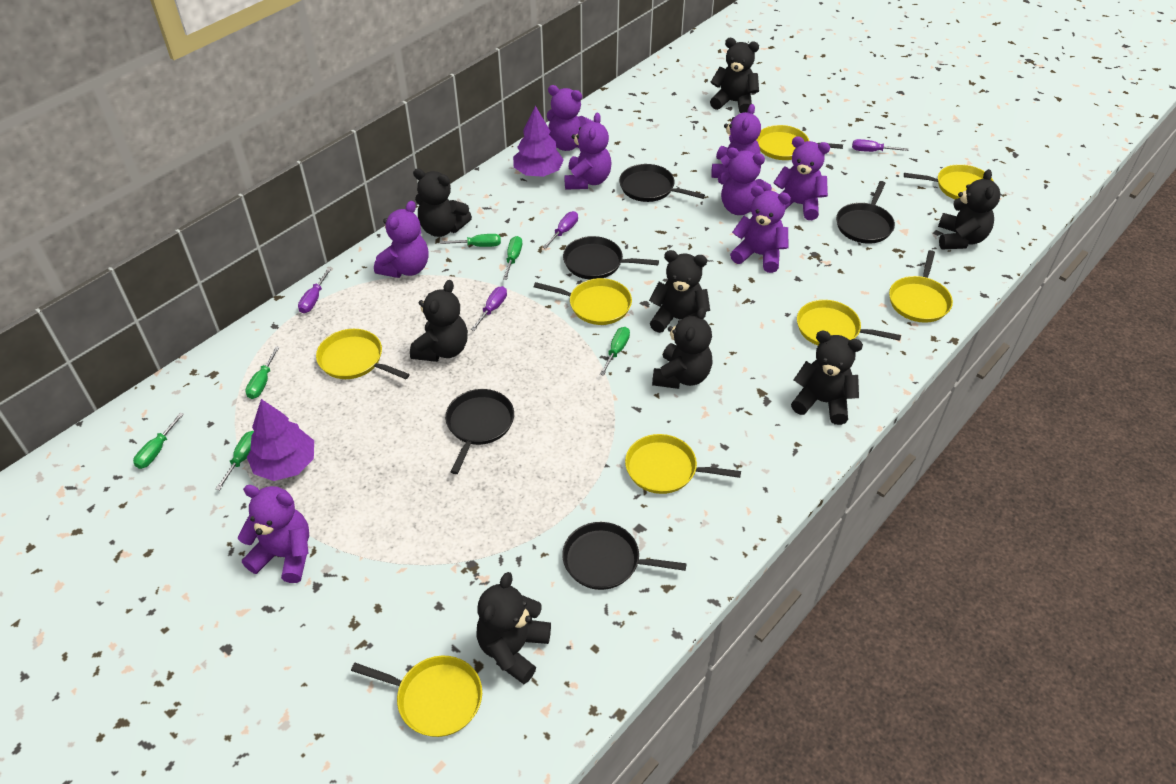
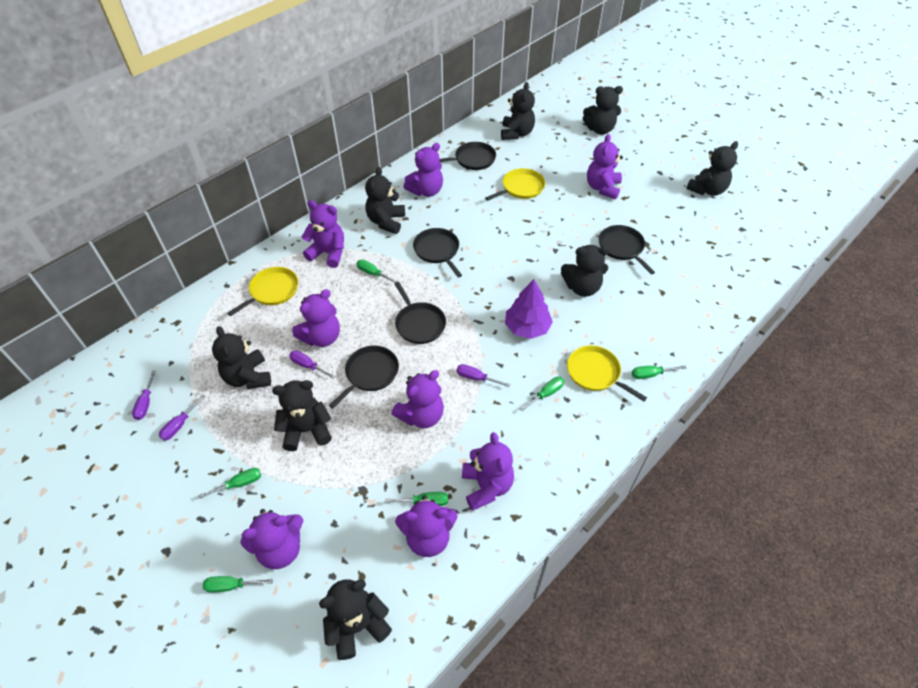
purple tree: [247,399,314,481] [513,106,564,177] = 2 -> [505,279,553,339] = 1
yellow pan: [316,329,410,379] [351,656,482,737] [534,278,632,325] [625,434,741,494] [756,125,843,160] [797,300,901,345] [889,250,953,323] [904,164,994,199] = 8 -> [227,267,298,316] [485,168,545,201] [567,345,647,401] = 3

